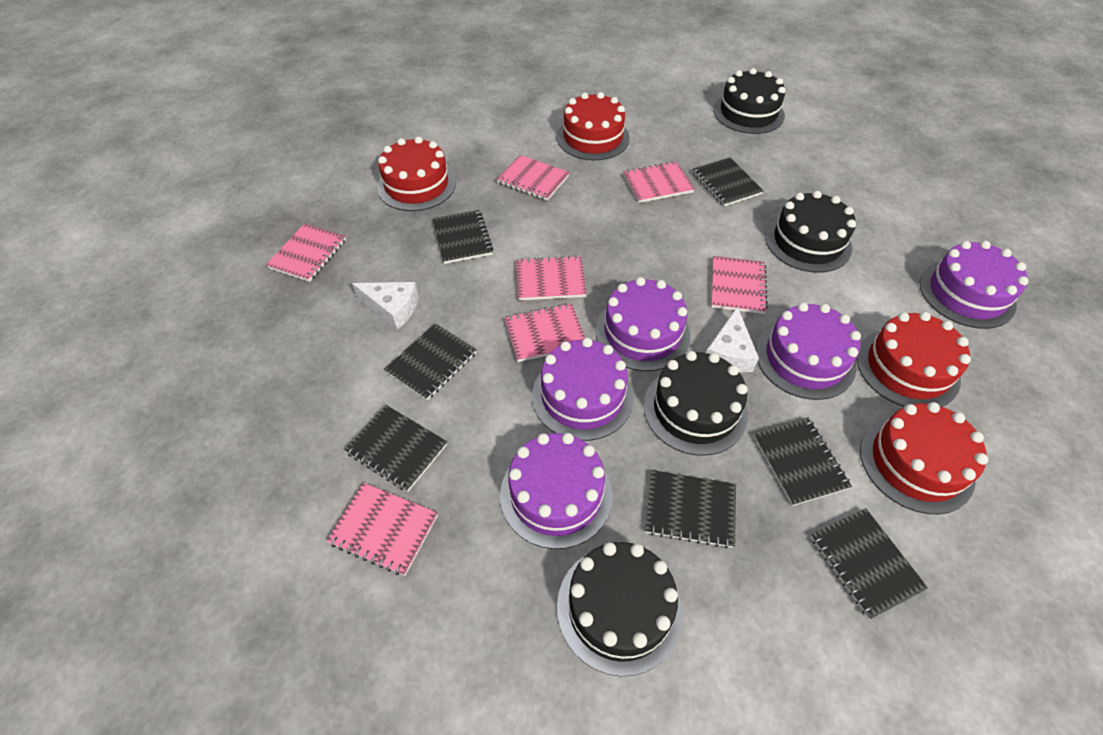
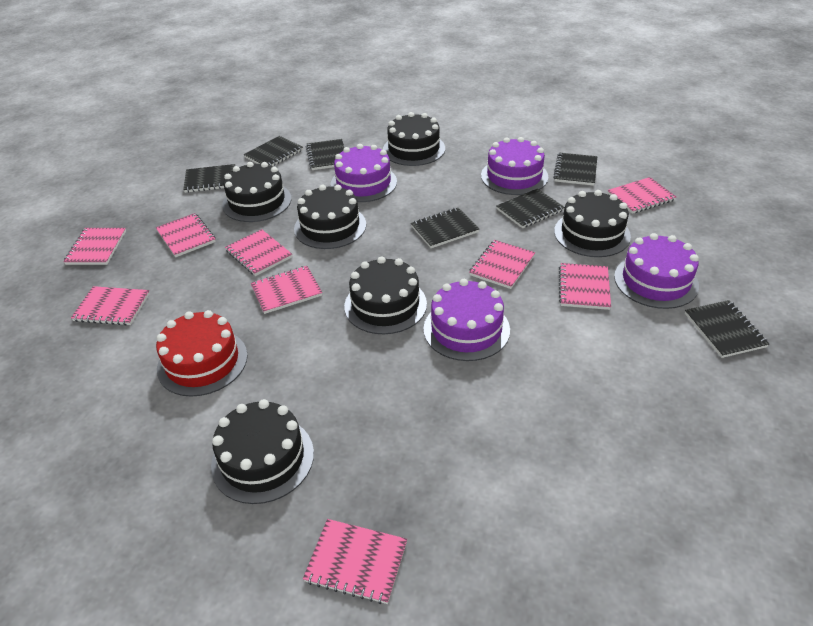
black cake: [557,542,682,677] [644,351,748,456] [713,68,786,134] [765,191,856,273] = 4 -> [211,399,314,504] [222,162,291,222] [294,185,366,249] [344,256,427,334] [383,112,445,166] [554,190,631,257] = 6
pink notebook: [266,224,346,282] [326,483,438,576] [497,155,570,201] [504,303,585,362] [516,255,587,300] [623,161,695,203] [711,256,768,314] = 7 -> [63,228,126,265] [71,286,150,325] [156,213,216,257] [225,229,292,276] [251,266,322,314] [303,519,407,604] [469,240,535,289] [559,263,611,310] [607,177,676,214] = 9
purple cake: [500,433,613,549] [532,338,634,441] [595,277,690,371] [756,303,861,400] [919,241,1029,329] = 5 -> [330,144,397,202] [424,279,510,361] [481,137,548,195] [614,233,699,309] = 4
red cake: [377,137,456,211] [557,92,630,161] [857,312,971,407] [860,402,988,514] = 4 -> [156,310,248,397] = 1
white cheese: [352,282,419,330] [706,306,759,372] = 2 -> none = 0

